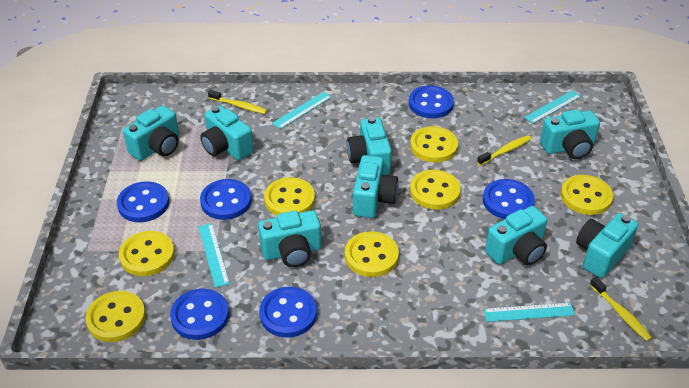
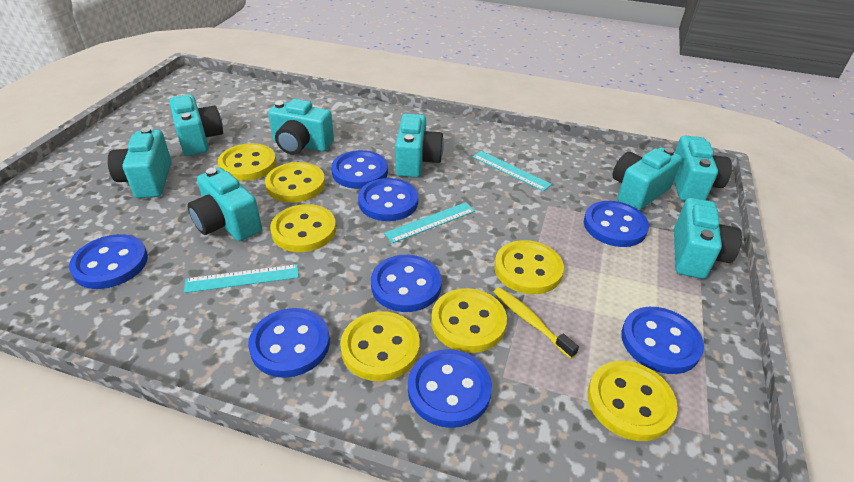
blue button: [117,181,169,222] [170,289,229,340] [200,179,252,220] [259,287,317,338] [409,85,454,118] [483,179,535,219] = 6 -> [69,234,148,289] [248,308,330,378] [331,150,388,189] [358,178,418,221] [371,255,442,312] [408,349,492,428] [584,201,649,247] [621,307,704,374] = 8
turquoise ruler: [198,223,230,288] [272,92,332,129] [483,303,575,322] [524,90,581,124] = 4 -> [184,264,299,293] [384,202,475,243] [472,151,552,191] = 3
yellow toothbrush: [208,90,267,114] [477,135,531,166] [590,277,652,341] = 3 -> [494,287,579,359] = 1

